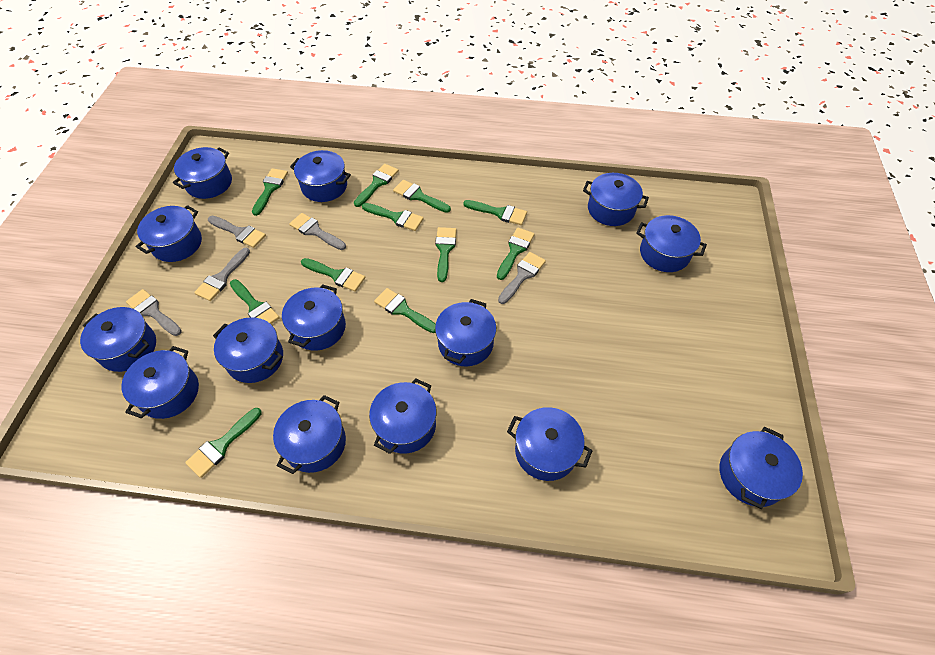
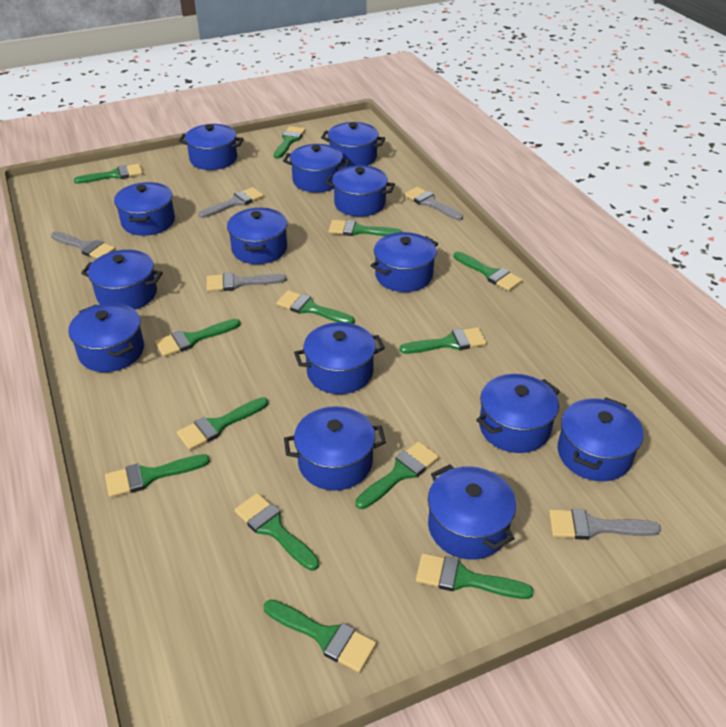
green brush: [185,408,262,478] [230,279,280,324] [252,168,288,216] [301,258,365,292] [354,164,399,207] [362,203,424,231] [374,288,436,333] [393,180,451,213] [435,227,457,282] [463,200,527,225] [497,228,534,280] = 11 -> [74,164,143,184] [105,454,210,498] [155,319,240,357] [177,397,268,450] [234,493,319,571] [264,600,377,673] [274,126,306,159] [276,290,355,324] [329,220,402,236] [355,441,439,509] [400,327,487,354] [416,553,533,599] [454,252,523,291] = 13

